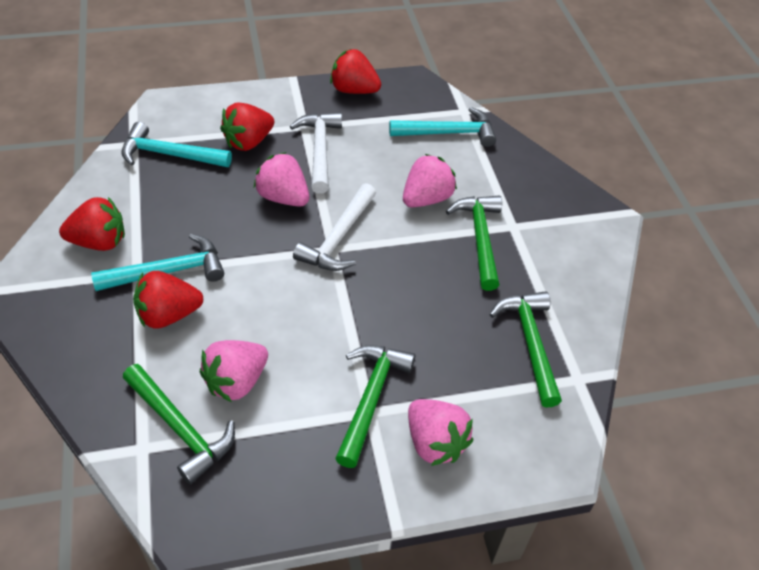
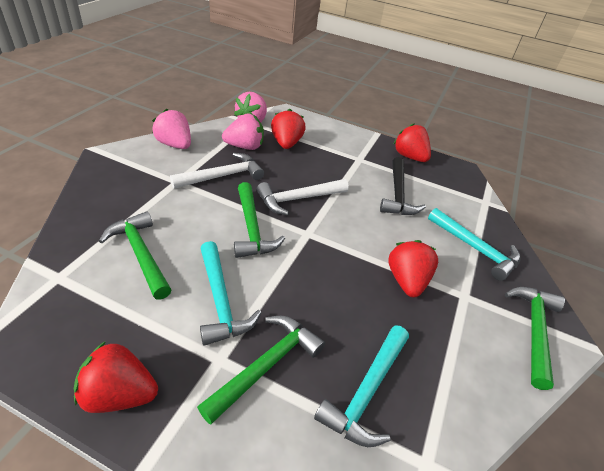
black hammer: none = 0 -> [380,157,426,215] = 1
pink strawberry: [200,340,268,402] [254,152,309,207] [403,154,457,207] [408,399,474,466] = 4 -> [152,109,191,149] [222,113,264,150] [234,92,267,122] = 3

